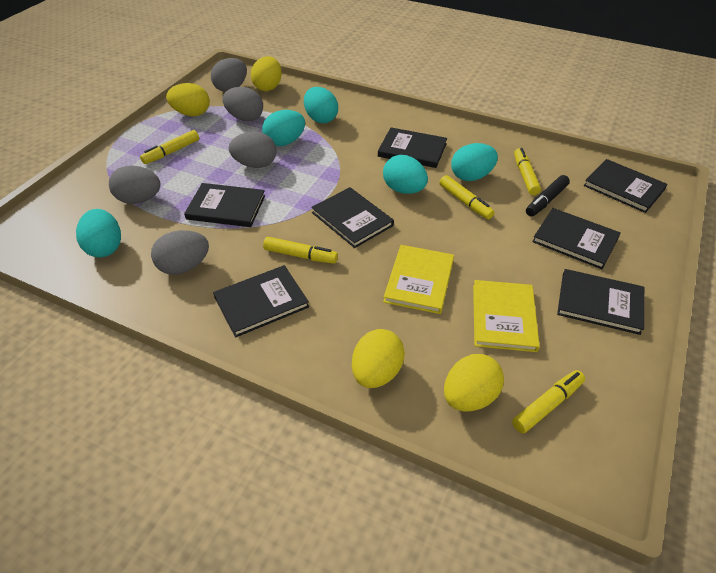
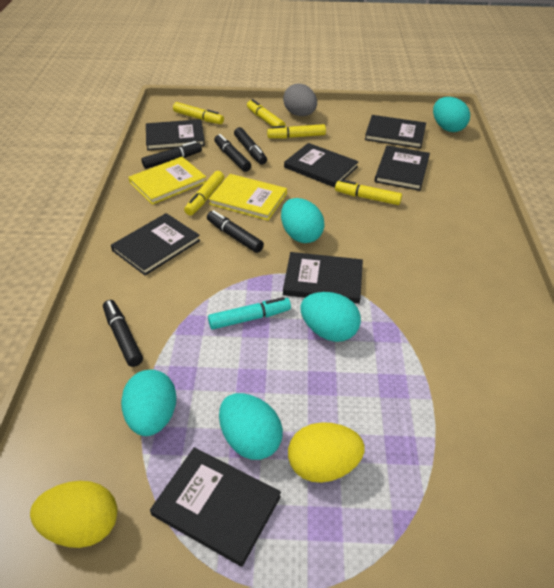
black marker: [526,175,570,217] = 1 -> [103,300,143,367] [141,141,202,169] [207,210,264,253] [214,134,251,172] [234,127,267,165] = 5
grey egg: [109,165,161,204] [151,230,209,275] [211,58,247,92] [222,87,263,121] [229,132,276,168] = 5 -> [283,84,317,116] = 1
turquoise marker: none = 0 -> [208,297,291,330] = 1
yellow egg: [166,83,210,117] [251,56,282,91] [352,329,405,388] [444,354,504,412] = 4 -> [30,481,117,548] [288,422,365,483] = 2

